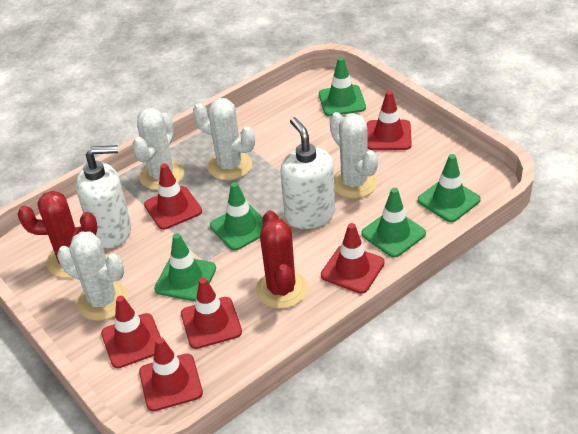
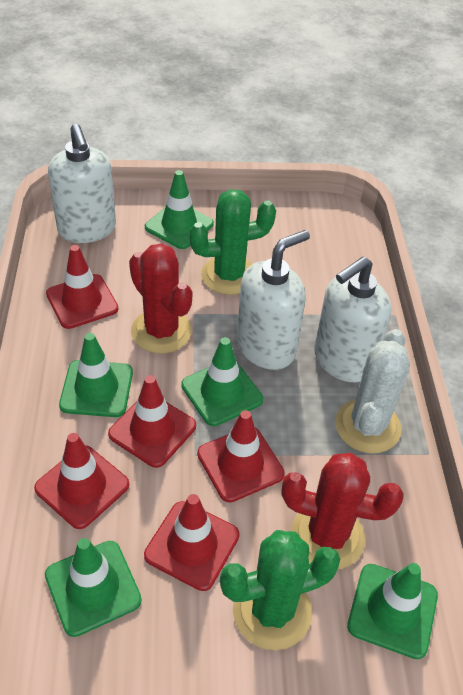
green cactus: none = 0 -> [189,189,276,295] [220,530,340,650] = 2
red traffic cone: [101,296,161,368] [139,337,203,411] [144,163,202,230] [181,277,242,349] [321,223,385,294] [367,91,412,150] = 6 -> [34,433,129,529] [46,245,118,329] [108,375,196,468] [144,494,240,591] [197,410,285,502] = 5
white cactus: [57,232,128,321] [132,108,184,190] [193,98,255,180] [330,112,378,199] = 4 -> [335,329,410,453] = 1
white soap dispenser: [76,145,131,248] [280,117,335,229] = 2 -> [48,124,116,243] [237,230,310,370] [314,256,391,382] = 3

